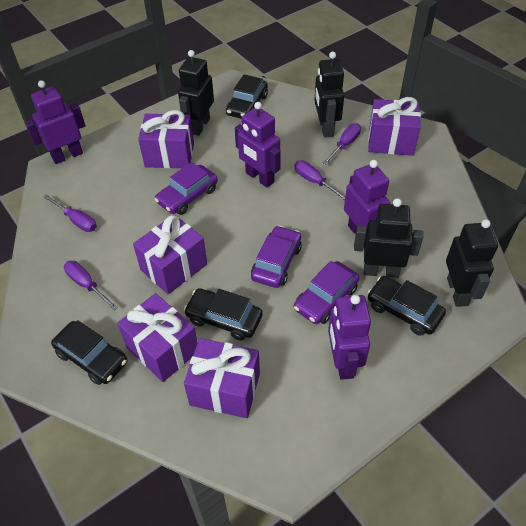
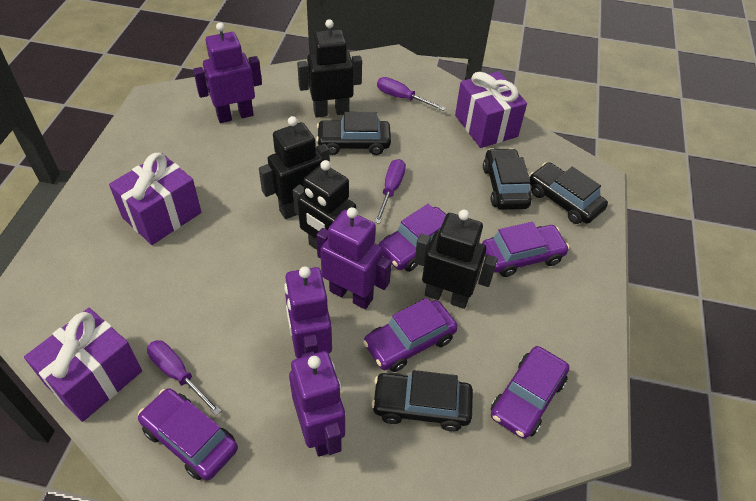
purple car: [155,162,218,215] [251,226,302,288] [294,261,359,324] = 3 -> [138,388,238,480] [363,298,458,372] [378,204,447,272] [482,222,569,277] [491,346,569,439] = 5
purple gift: [117,293,197,382] [133,214,207,294] [138,110,194,168] [184,338,260,418] [368,97,421,156] = 5 -> [24,308,142,422] [109,153,201,245] [455,71,527,148] = 3
purple screwdriver: [43,194,97,232] [64,261,118,310] [294,160,345,200] [322,123,361,165] = 4 -> [147,340,221,416] [374,159,406,224] [377,77,446,111] = 3

